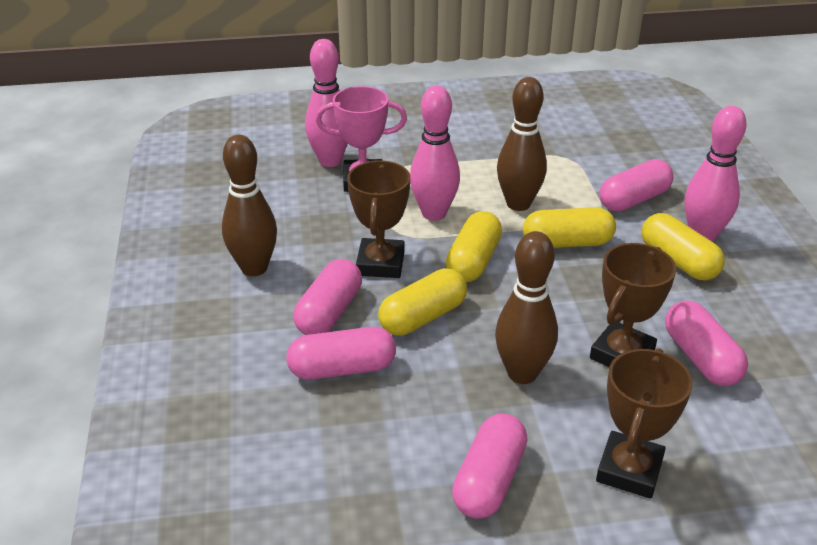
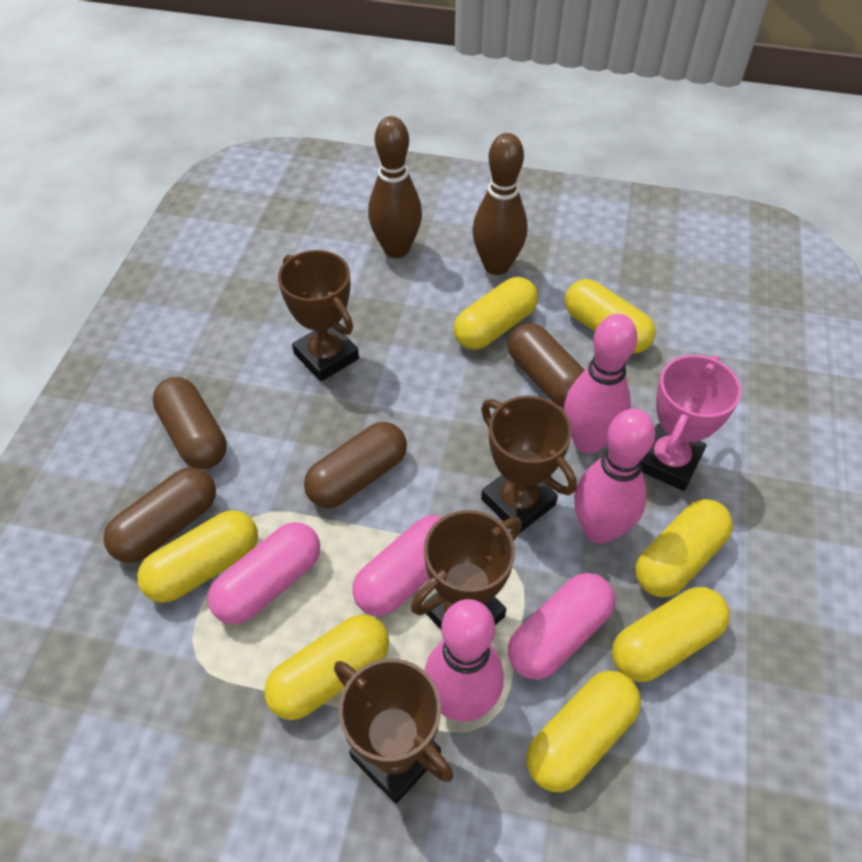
brown bowling pin: [222,135,277,276] [495,231,558,384] [497,77,547,211] = 3 -> [368,116,422,258] [473,133,527,275] = 2
brown capsule: none = 0 -> [103,467,216,563] [152,377,227,469] [304,422,407,508] [508,323,585,407] = 4
brown trophy: [347,160,410,278] [590,243,676,367] [596,348,693,499] = 3 -> [278,250,359,381] [334,658,453,804] [411,510,522,630] [481,396,577,533] = 4
pink capsule: [286,327,396,380] [293,259,362,335] [452,413,527,518] [600,159,673,212] [665,300,748,386] = 5 -> [208,522,320,624] [352,515,442,616] [508,573,615,680] = 3
yellow capsule: [378,268,467,336] [446,211,502,282] [523,207,616,248] [642,213,725,280] = 4 -> [137,510,258,603] [264,615,389,720] [454,277,538,350] [526,671,641,792] [565,279,656,354] [612,587,730,682] [635,499,733,597] = 7

